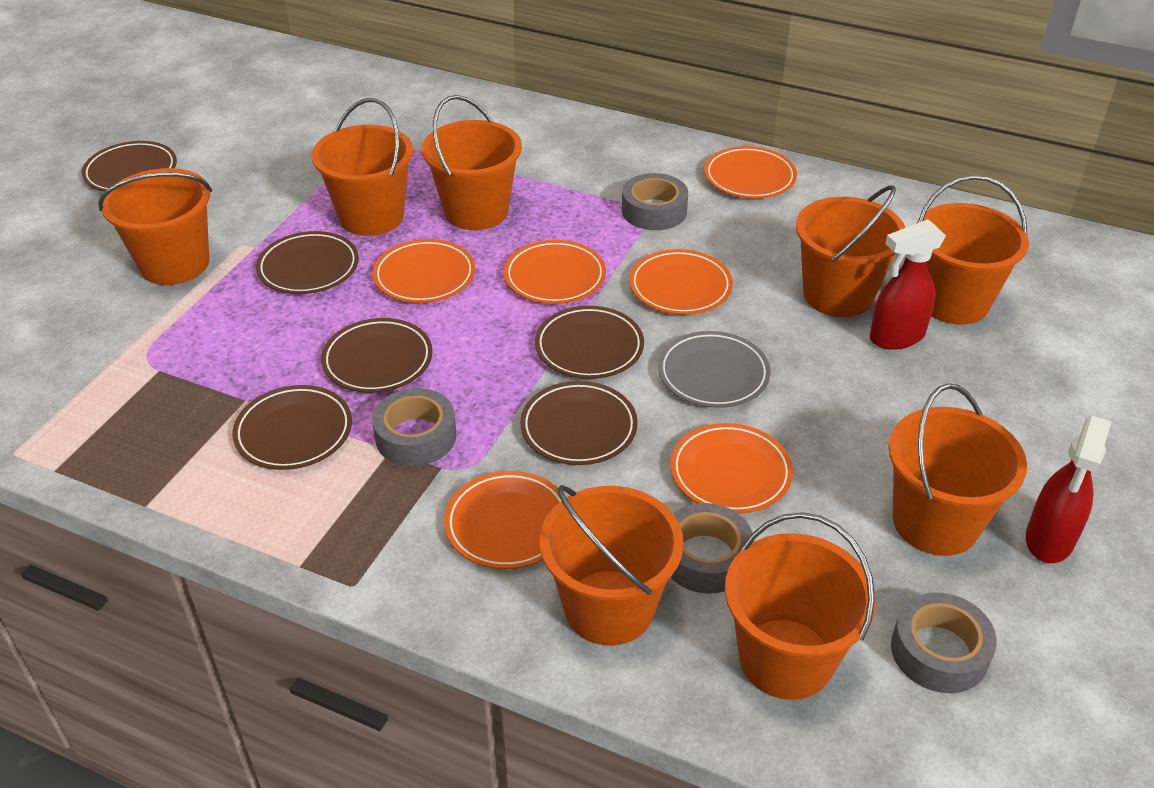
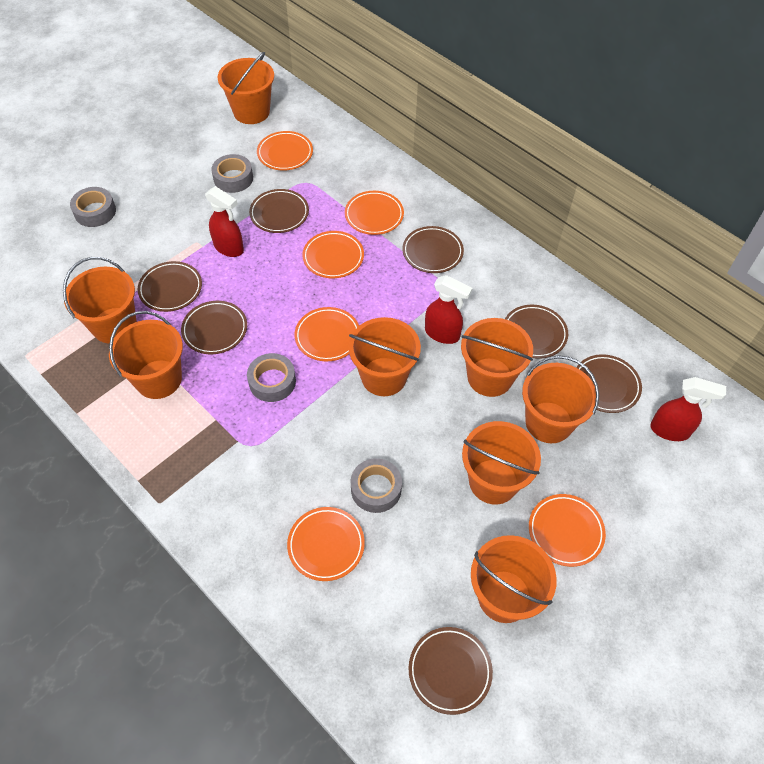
brown plate: [82,141,177,192] [232,385,352,470] [256,231,359,294] [321,318,433,393] [520,381,638,465] [535,306,644,379] = 6 -> [138,261,202,312] [181,301,247,355] [249,189,309,233] [402,226,464,273] [409,627,493,715] [505,305,568,359] [576,354,642,413] = 7
grey plate: [658,331,770,408] = 1 -> none = 0
red spray bottle: [870,219,946,350] [1026,416,1111,563] = 2 -> [205,186,244,257] [425,275,473,344] [650,377,726,441] = 3

